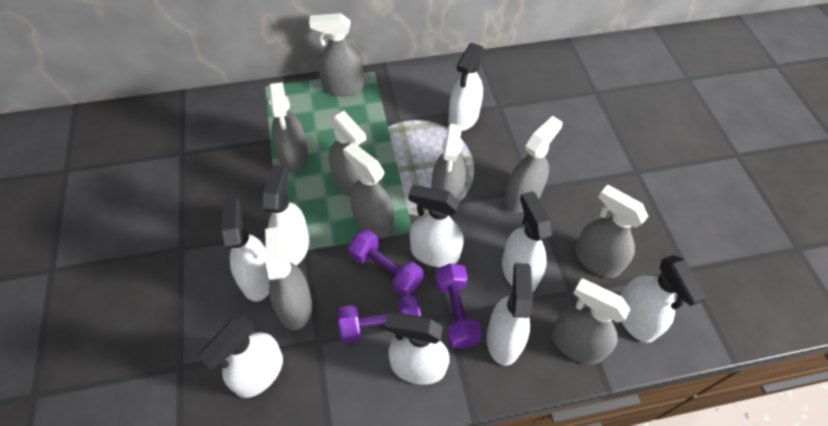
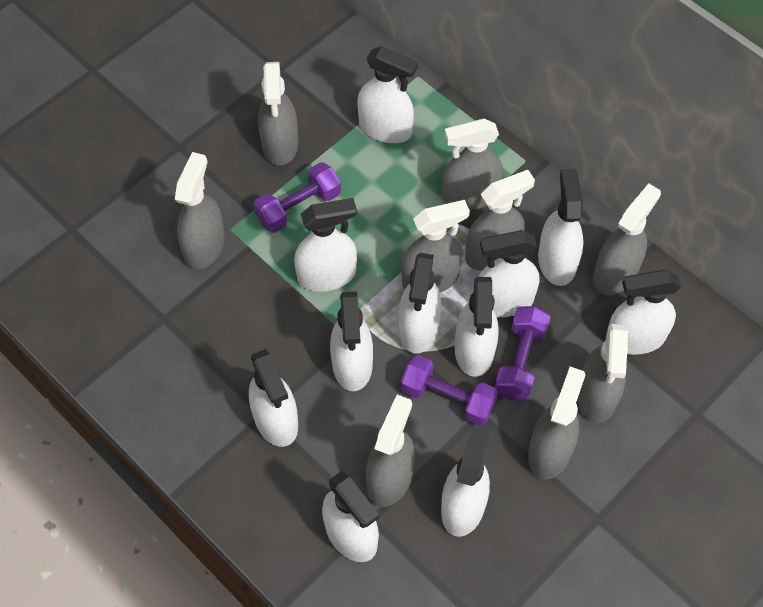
white spray bottle: [198,316,283,398] [222,198,270,301] [263,164,309,265] [384,312,450,385] [408,185,464,267] [448,43,484,131] [487,263,533,366] [502,191,553,292] [620,255,707,343] = 9 -> [249,349,298,447] [294,198,357,292] [322,471,379,562] [330,291,373,391] [357,46,418,143] [398,253,442,353] [441,424,490,537] [455,277,499,377] [479,230,539,317] [538,169,583,286] [606,269,681,355] = 11

